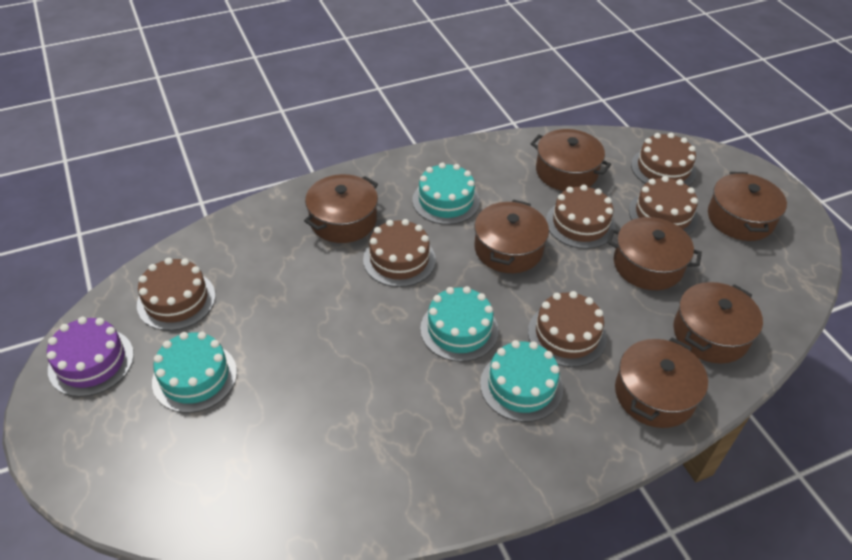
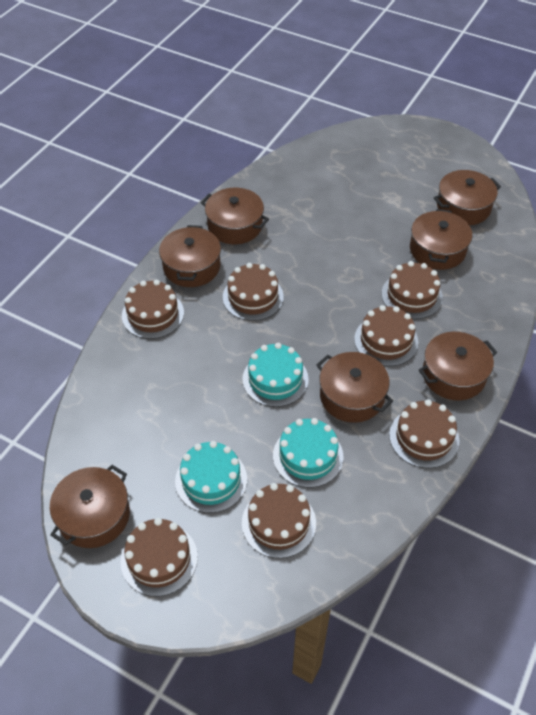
brown cake: [137,258,216,331] [363,219,436,287] [528,291,607,367] [546,185,616,249] [629,176,698,235] [631,133,696,186] = 6 -> [121,518,198,596] [122,280,184,339] [223,263,284,321] [242,483,316,558] [354,305,418,366] [381,261,443,319] [389,399,460,468] = 7
purple cake: [47,317,134,397] = 1 -> none = 0
turquoise cake: [152,332,237,413] [412,163,480,225] [420,286,499,362] [480,340,563,422] = 4 -> [175,441,247,513] [243,343,309,407] [273,418,343,488] = 3

